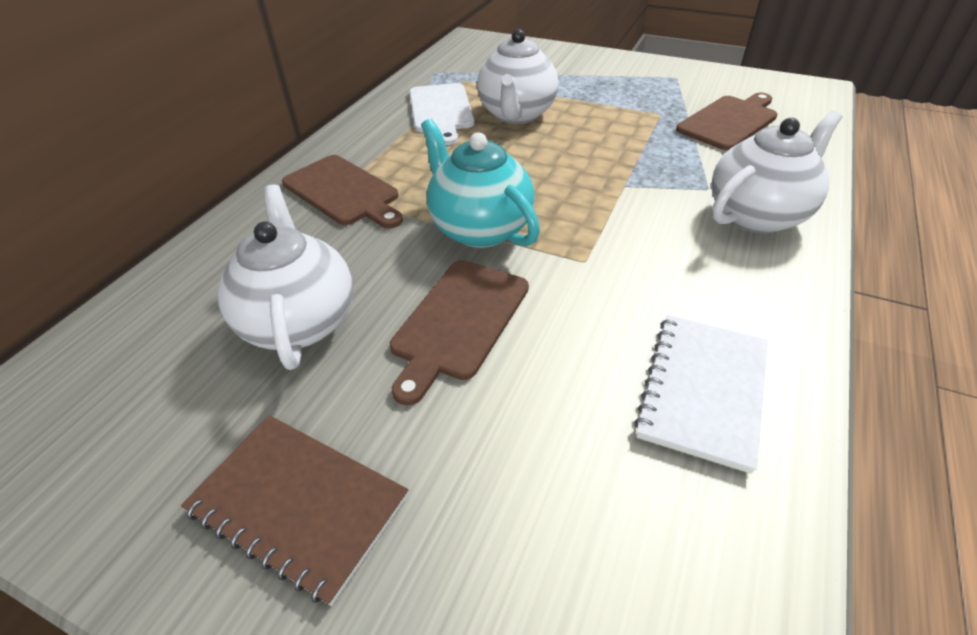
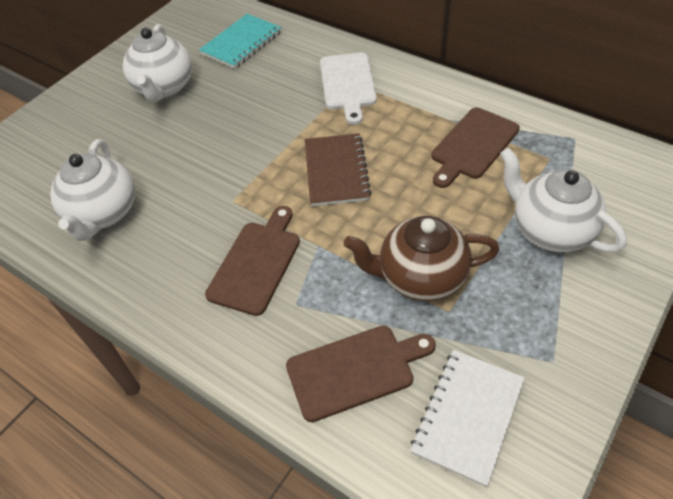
brown teapot: none = 0 -> [344,216,499,301] = 1
turquoise notebook: none = 0 -> [199,14,282,69] = 1
turquoise teapot: [421,119,540,248] = 1 -> none = 0

